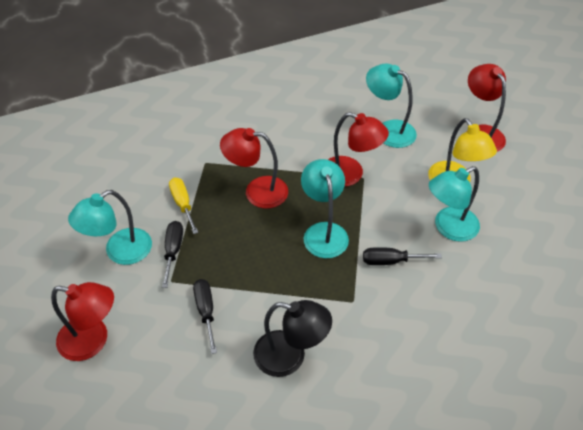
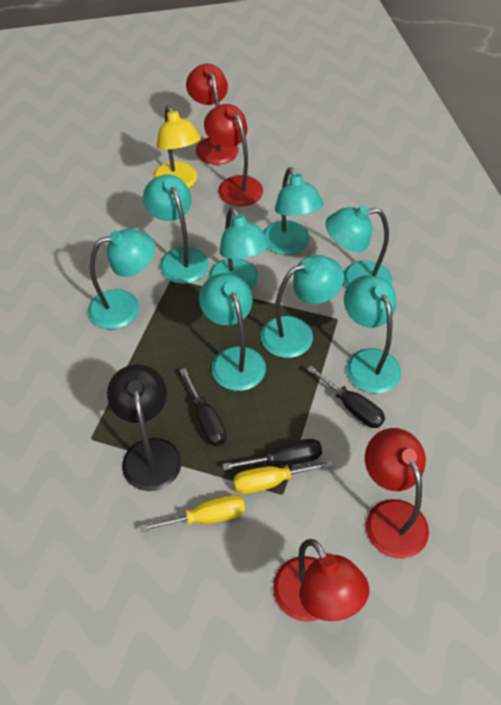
turquoise lamp: [68,190,152,265] [301,159,349,258] [366,63,417,148] [429,166,480,242] = 4 -> [88,229,155,329] [143,175,209,284] [199,273,266,391] [209,207,270,290] [261,255,344,358] [264,167,324,255] [325,205,393,288] [344,275,401,393] = 8
yellow screwdriver: [169,177,198,234] = 1 -> [140,495,245,532] [233,460,333,494] = 2

